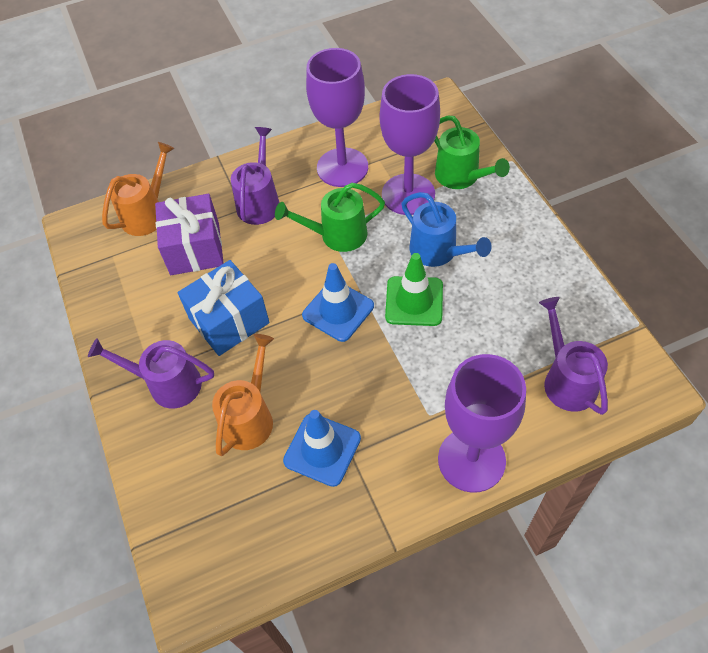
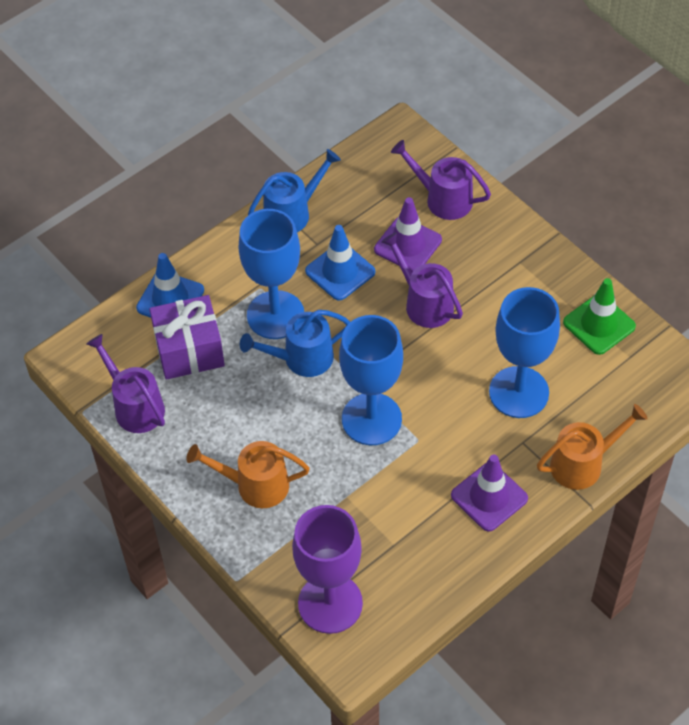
blue gift: [178,260,270,356] = 1 -> none = 0
blue goblet: none = 0 -> [239,209,304,339] [339,315,403,445] [489,287,560,418] = 3
blue watering can: [401,192,492,267] = 1 -> [240,310,350,377] [248,149,341,232] = 2
green watering can: [275,183,385,252] [434,116,510,189] = 2 -> none = 0
purple goblet: [306,48,368,187] [380,74,440,215] [438,354,526,493] = 3 -> [292,505,363,634] = 1
purple traffic cone: none = 0 -> [374,197,442,272] [451,454,528,532] = 2

